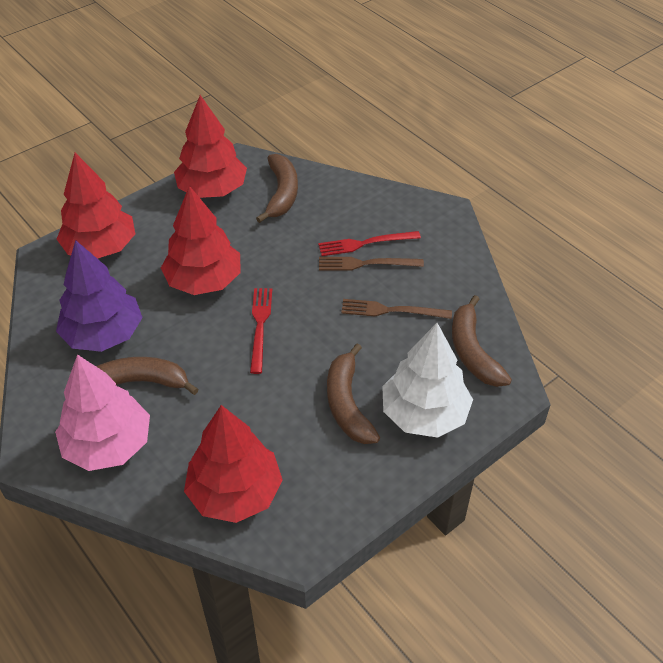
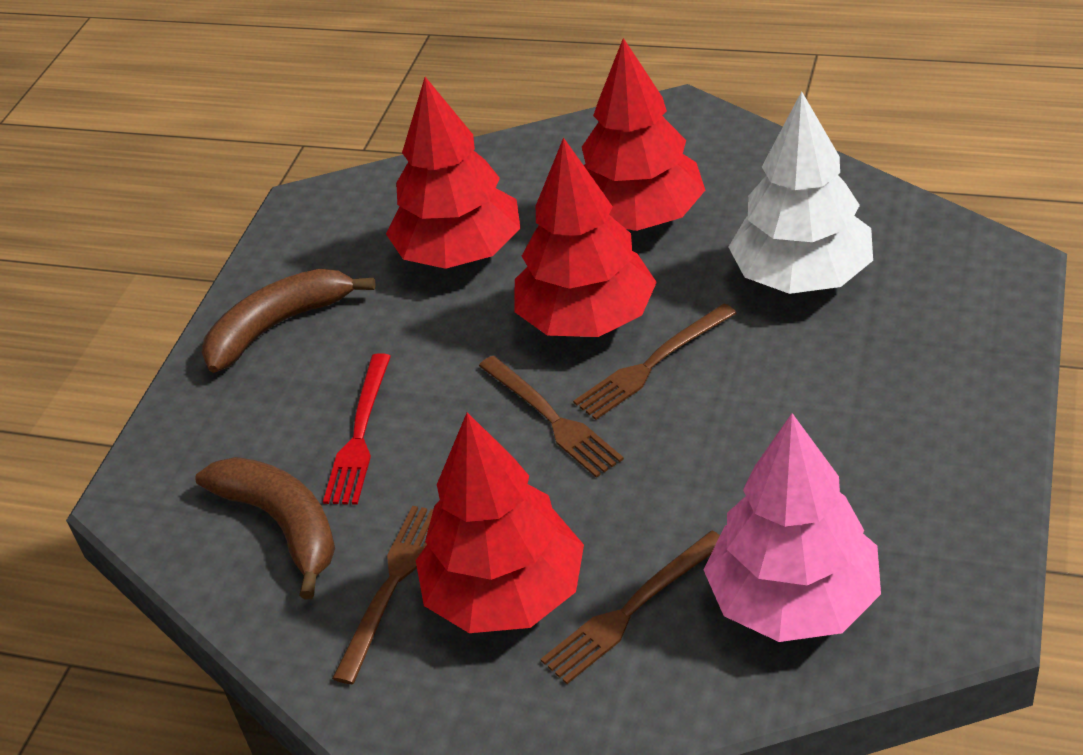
brown banana: [96,357,199,395] [256,154,298,223] [327,344,380,444] [452,295,512,387] = 4 -> [195,457,335,600] [202,269,376,373] = 2
brown fork: [319,257,424,271] [341,299,452,319] = 2 -> [332,506,433,684] [479,356,624,478] [541,531,720,684] [573,304,737,420] = 4
purple tree: [56,240,143,352] = 1 -> none = 0
red fork: [250,288,272,374] [318,231,421,256] = 2 -> [323,353,391,505] = 1

